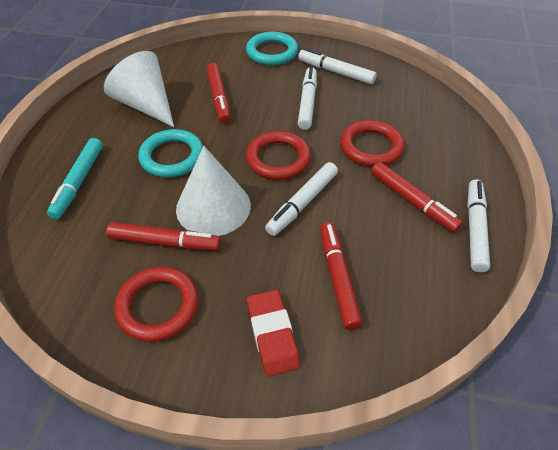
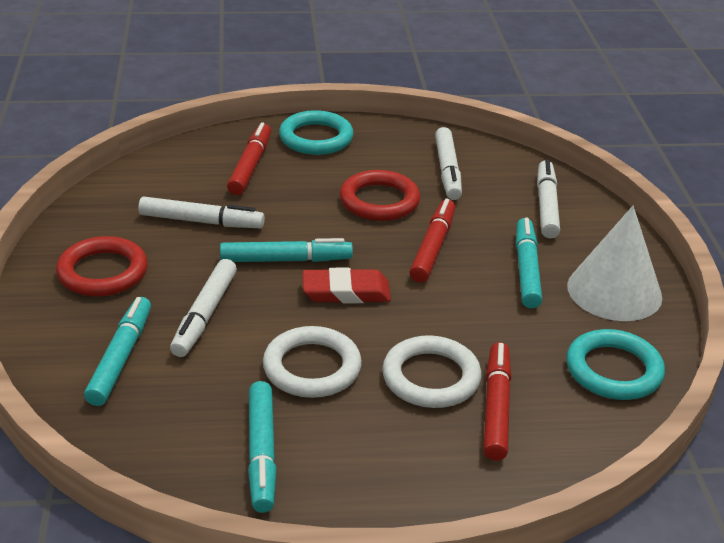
red marker: [106,222,221,251] [207,63,231,124] [320,222,363,330] [371,162,463,233] = 4 -> [227,122,271,195] [410,198,455,283] [483,342,511,461] = 3
red ring: [114,267,199,342] [246,131,311,180] [340,120,405,167] = 3 -> [56,236,148,297] [340,170,420,221] = 2
turquoise marker: [47,138,103,219] = 1 -> [84,297,151,406] [220,238,353,262] [248,381,276,513] [516,218,542,308] = 4
white cone: [104,51,174,127] [176,146,251,236] = 2 -> [567,206,662,321] = 1
white ring: none = 0 -> [263,326,362,398] [382,335,482,408] = 2

